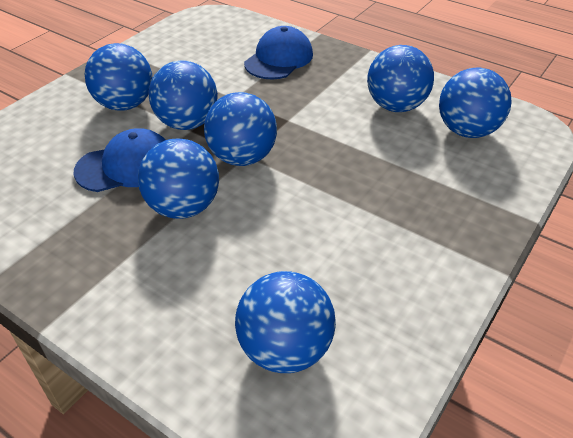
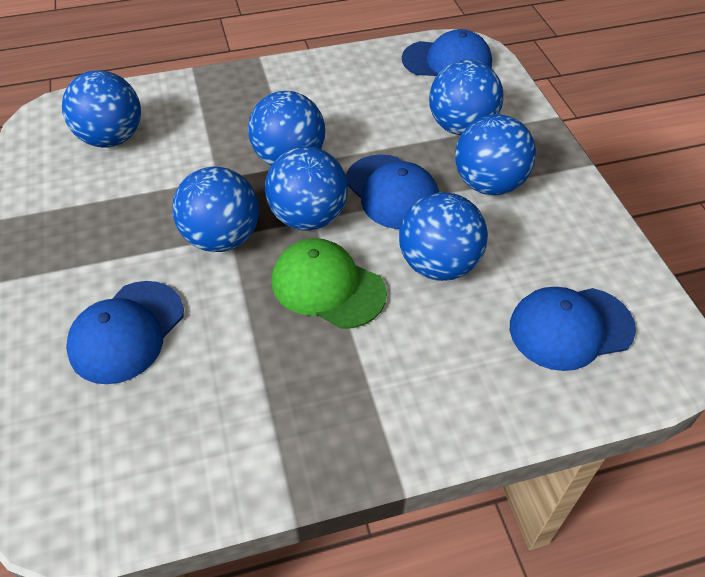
blue cap: [74,128,165,192] [244,26,313,79] = 2 -> [66,281,184,384] [346,154,439,229] [402,29,492,76] [510,287,636,371] = 4
green cap: none = 0 -> [272,238,387,329] = 1

